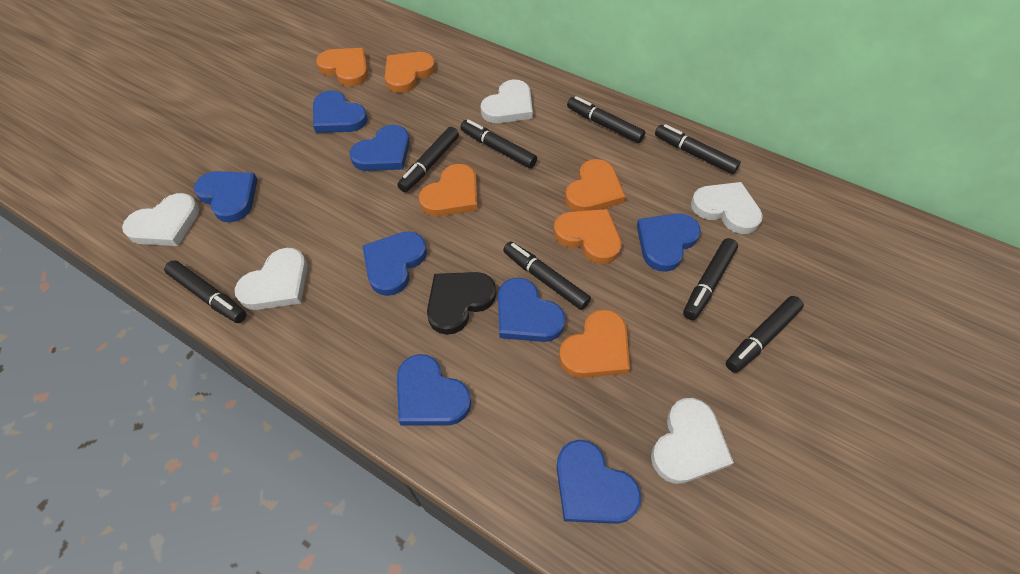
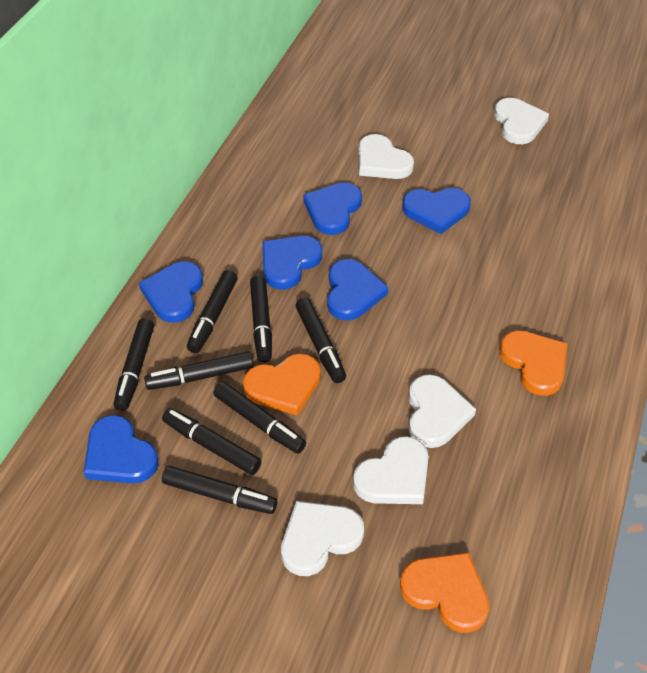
black heart: [427,272,496,335] = 1 -> none = 0
blue heart: [194,171,258,223] [313,90,368,133] [350,125,410,171] [362,232,427,296] [397,354,471,425] [498,278,565,342] [556,440,641,524] [637,213,701,272] = 8 -> [83,415,158,484] [139,261,203,323] [262,236,322,290] [303,183,362,235] [327,259,388,321] [402,188,471,234] = 6
orange heart: [316,48,368,86] [385,52,436,93] [419,164,477,216] [554,209,622,264] [559,309,630,378] [565,159,626,211] = 6 -> [243,354,321,416] [400,552,490,633] [499,330,567,396] = 3

